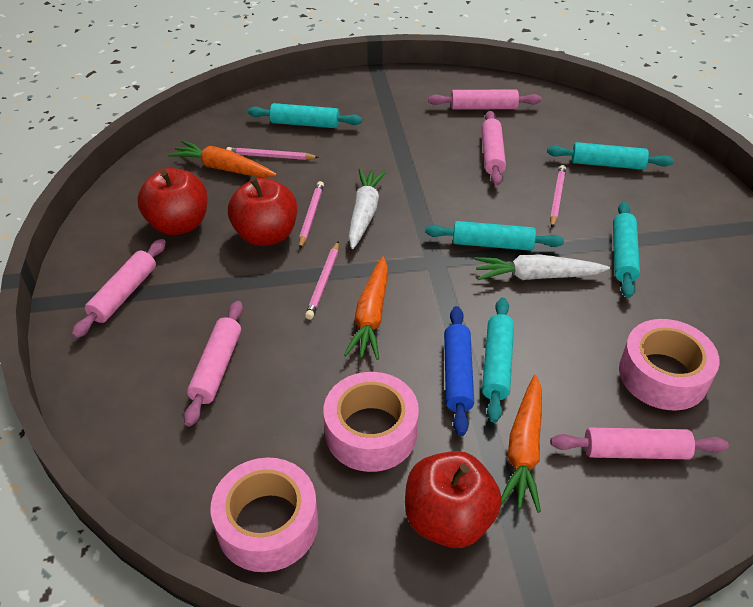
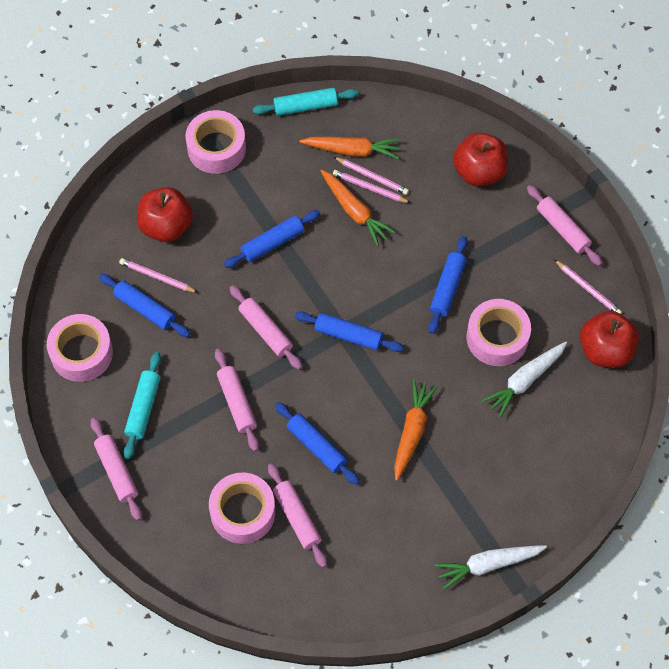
blue rolling pin: [444,306,474,436] = 1 -> [99,274,190,337] [224,210,320,268] [275,402,360,485] [294,311,404,352] [428,236,468,334] = 5
pink tape: [211,457,318,572] [323,372,419,472] [619,319,720,411] = 3 -> [47,314,113,382] [185,110,246,174] [209,473,275,544] [467,299,531,366] = 4
turquoise rolling pin: [248,103,362,128] [425,221,564,251] [482,298,514,423] [547,142,674,170] [613,201,640,298] = 5 -> [124,352,161,459] [253,88,358,116] = 2

